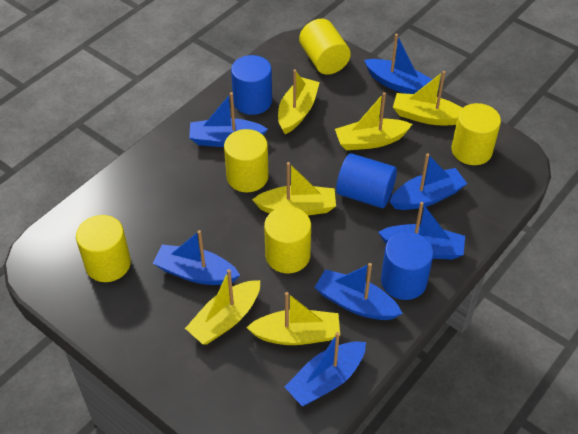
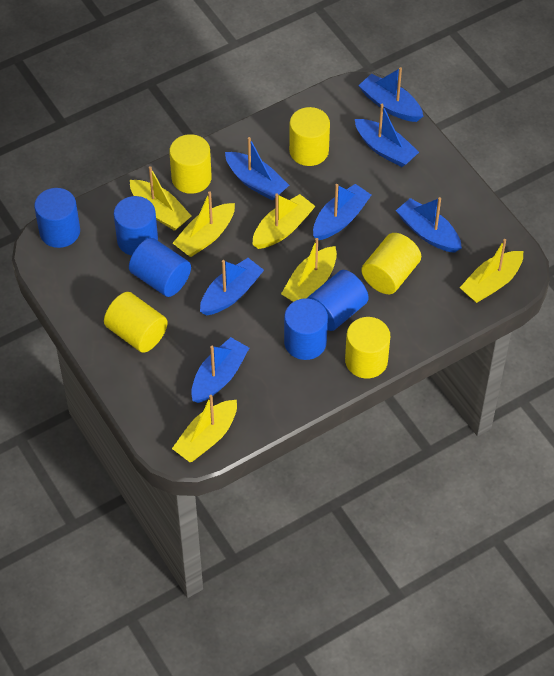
blue cylinder: [231,55,272,115] [336,153,397,208] [381,232,433,300] = 3 -> [34,188,80,248] [114,196,158,256] [129,238,191,297] [284,298,328,360] [307,270,369,331] = 5

